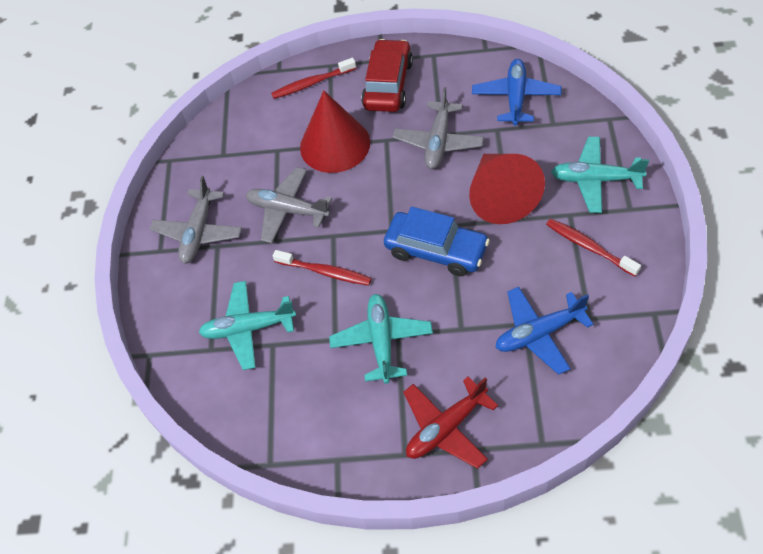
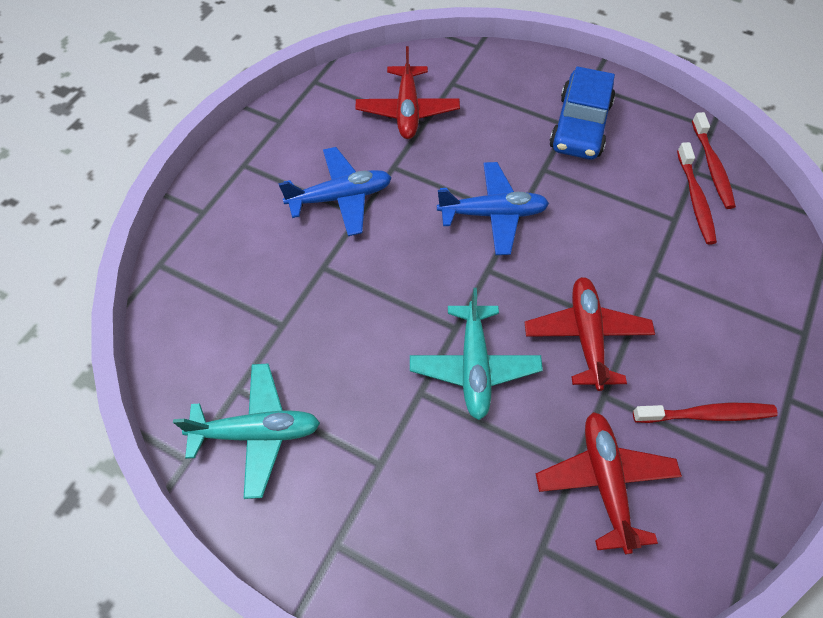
grey plane: [150,176,242,264] [246,167,332,243] [393,87,484,169] = 3 -> none = 0
red car: [361,39,413,112] = 1 -> none = 0
red cone: [300,91,370,173] [469,154,545,224] = 2 -> none = 0
red plane: [403,377,498,469] = 1 -> [355,46,460,139] [525,277,655,391] [536,412,682,554] = 3
turquoise plane: [199,281,296,370] [329,294,433,384] [551,137,649,213] = 3 -> [173,364,320,499] [410,288,543,420] = 2

